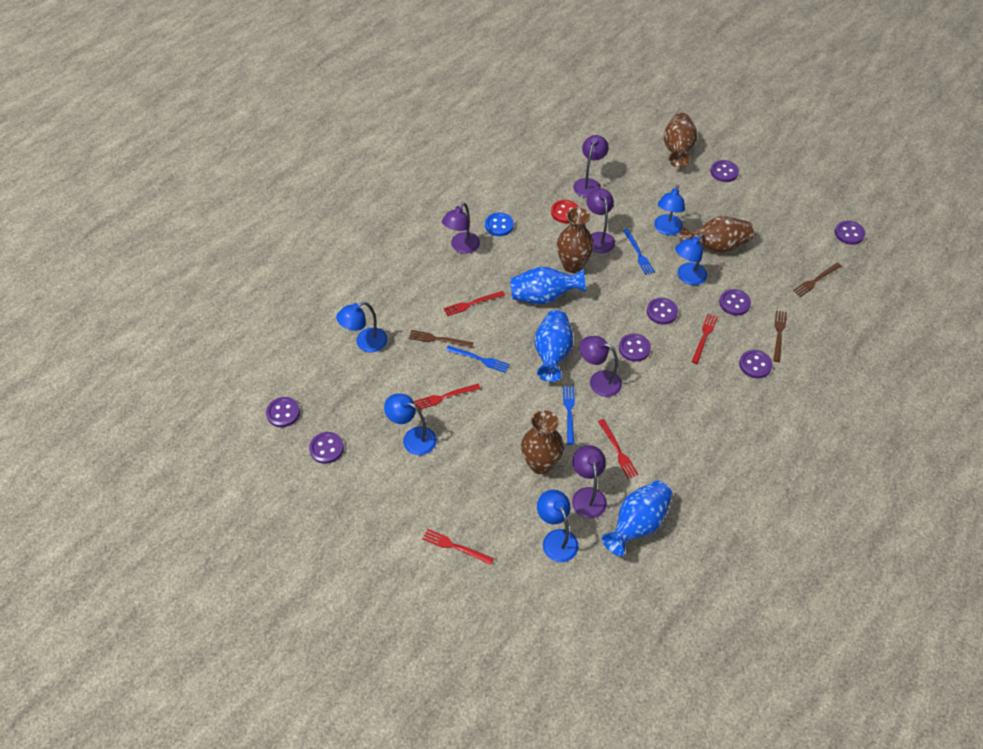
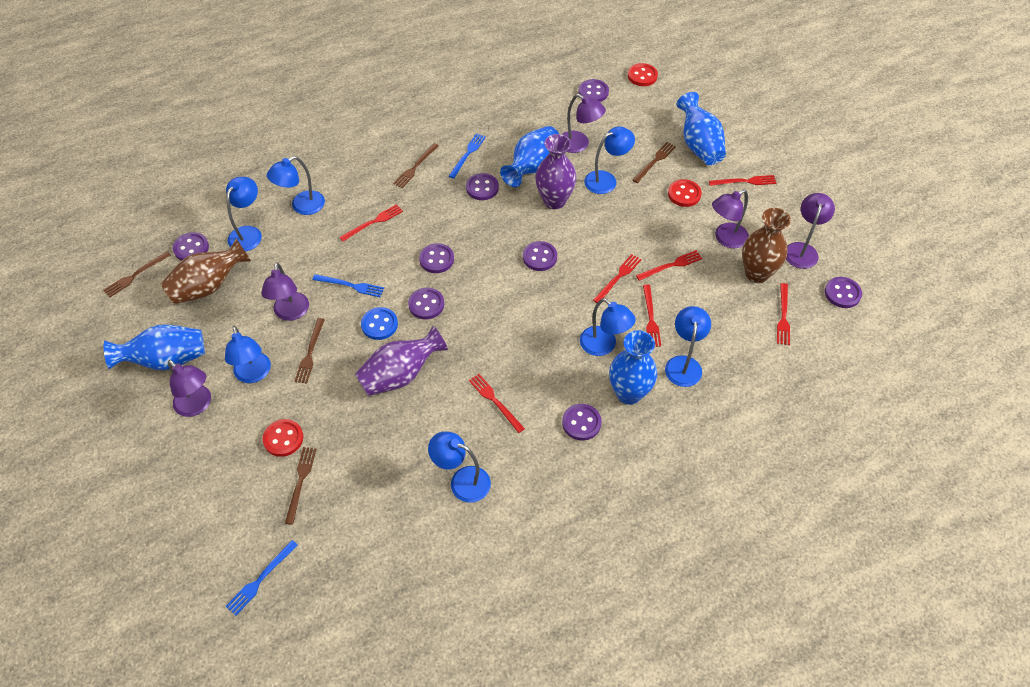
blue lamp: [336,302,387,353] [384,394,437,455] [537,490,579,562] [654,184,685,235] [675,234,707,285] = 5 -> [225,326,271,383] [226,177,262,252] [267,156,325,215] [428,431,491,503] [580,298,636,356] [584,126,635,194] [665,306,711,387] = 7
blue vase: [510,267,586,304] [534,310,573,382] [602,481,673,556] = 3 -> [104,325,205,370] [500,126,559,187] [609,330,657,405] [676,92,726,165] = 4
brown fork: [409,330,474,348] [773,310,787,362] [793,263,842,297] = 3 -> [103,251,171,297] [285,447,316,525] [294,318,325,383] [393,143,439,188] [633,142,676,183] = 5
brown vase: [521,410,564,474] [557,208,594,273] [664,113,697,167] [680,216,754,252] = 4 -> [161,239,251,304] [742,208,791,283] = 2
purple vase: none = 0 -> [355,326,448,396] [535,134,577,209] = 2
red button: [551,200,579,223] = 1 -> [263,419,303,457] [628,63,658,86] [668,179,702,207] = 3
red fork: [414,384,480,410] [423,529,494,565] [444,291,505,316] [598,419,638,479] [691,314,718,364] = 5 -> [339,204,403,241] [469,374,525,433] [593,254,642,303] [636,250,703,281] [643,285,661,347] [709,175,776,186] [777,283,790,345] = 7

